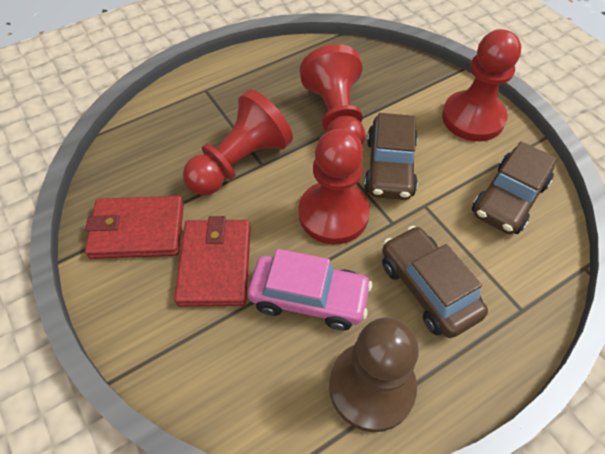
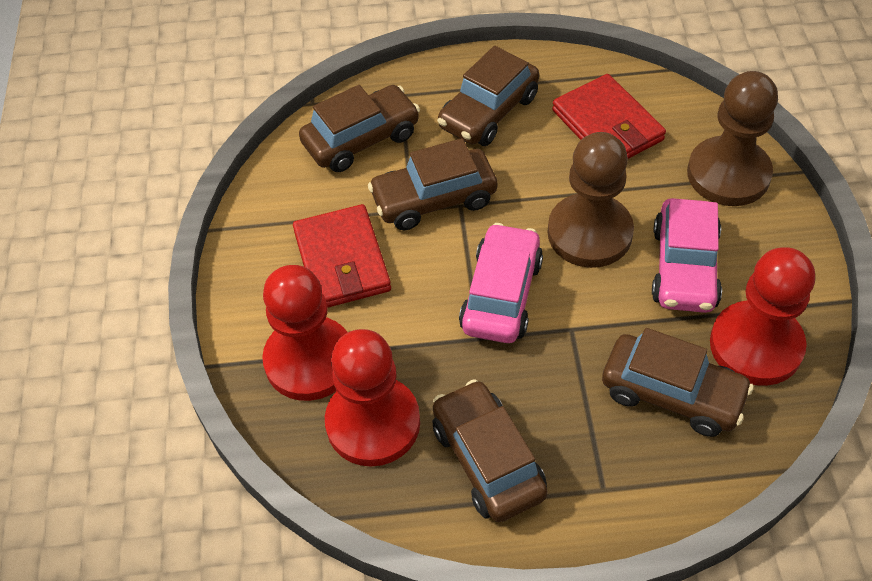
brown car: [364,113,418,200] [382,226,488,338] [472,141,557,234] = 3 -> [299,85,420,172] [368,138,497,230] [433,379,548,522] [437,46,539,146] [602,328,754,437] = 5
brown pawn: [329,317,419,432] = 1 -> [548,132,634,268] [687,71,778,206] = 2
pink car: [248,249,372,330] = 1 -> [459,223,543,343] [652,198,722,313] = 2
red pawn: [183,89,293,195] [299,129,370,245] [300,44,365,145] [442,29,522,142] = 4 -> [262,265,348,401] [325,329,420,466] [710,247,815,386] = 3

